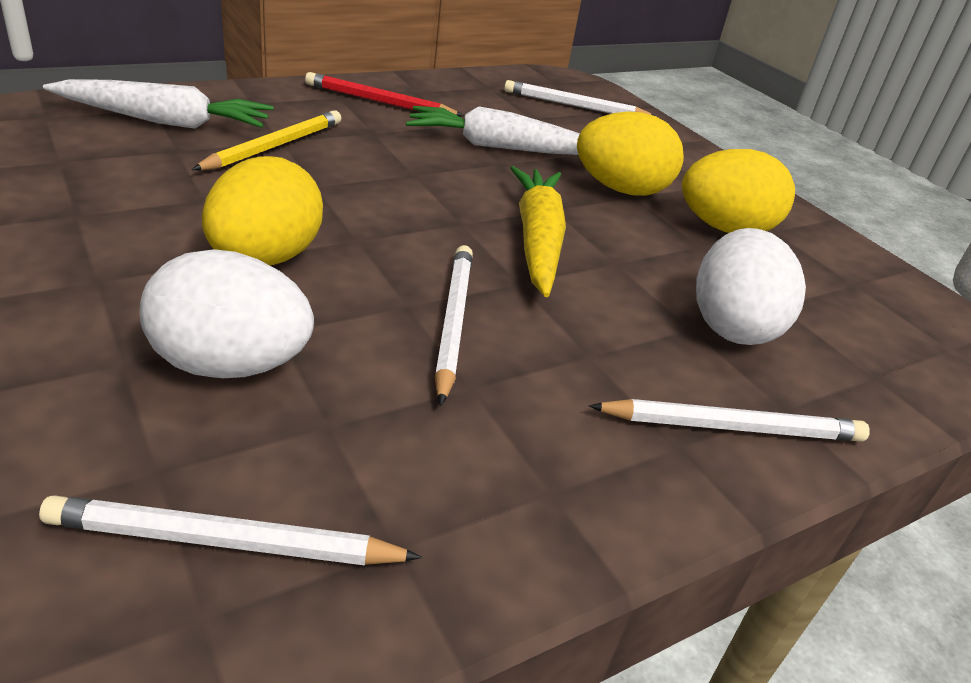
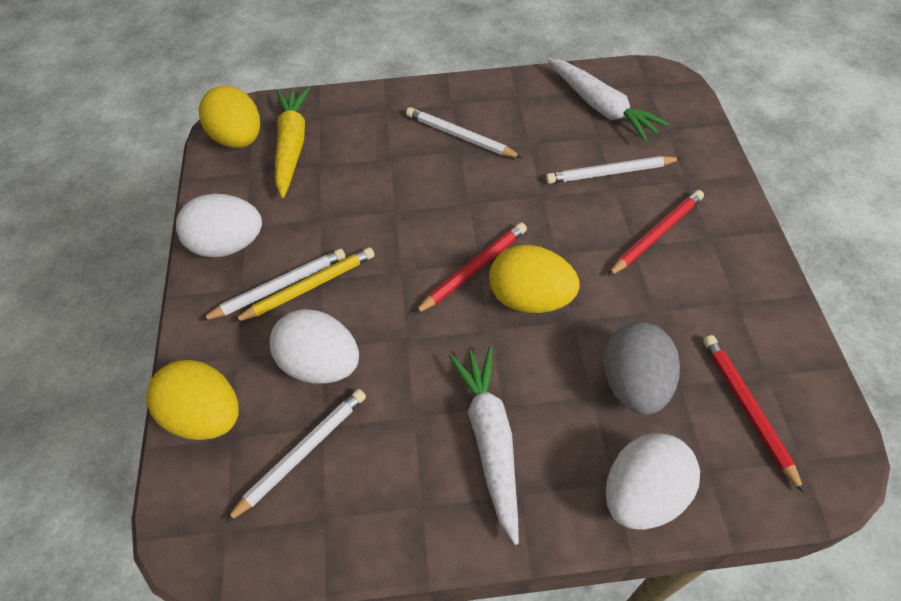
grey egg: none = 0 -> [603,322,680,415] = 1
red pencil: [305,72,464,117] = 1 -> [414,222,527,314] [608,190,704,276] [703,335,805,494] = 3
white egg: [139,249,314,378] [696,228,806,345] = 2 -> [176,194,262,258] [270,309,359,383] [606,433,700,530] = 3

